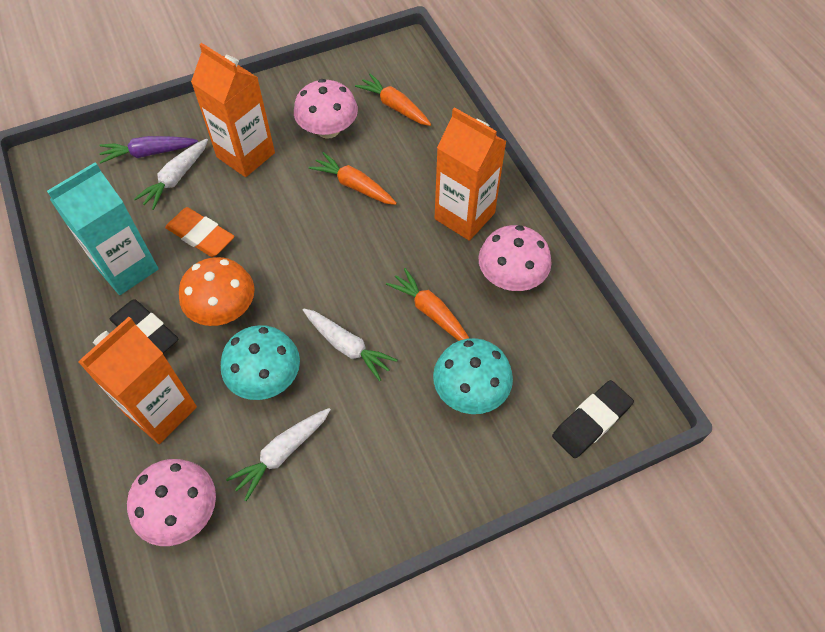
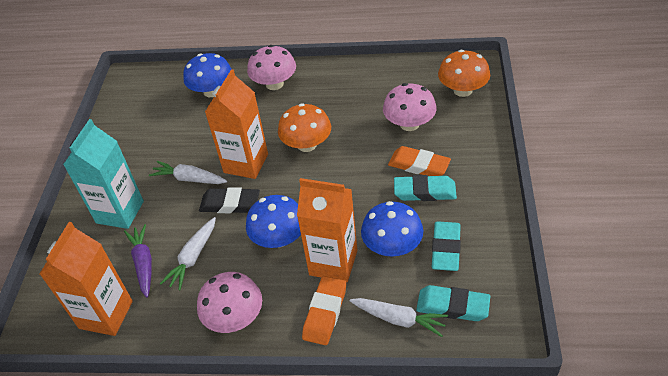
black eraser: [110,299,179,353] [552,380,634,458] = 2 -> [199,187,260,213] = 1
blue mushroom: none = 0 -> [183,53,231,97] [246,195,301,248] [361,201,423,257] = 3
orange carrot: [309,152,397,205] [355,73,431,126] [386,268,470,341] = 3 -> none = 0
orange eraser: [165,207,234,257] = 1 -> [302,276,346,345] [388,146,451,176] = 2
orange mushroom: [179,257,255,326] = 1 -> [278,103,331,152] [438,50,490,97] = 2
turquoise eraser: none = 0 -> [394,175,457,201] [416,285,490,321] [432,221,461,271] = 3
turquoise mushroom: [221,325,300,400] [433,338,513,414] = 2 -> none = 0

